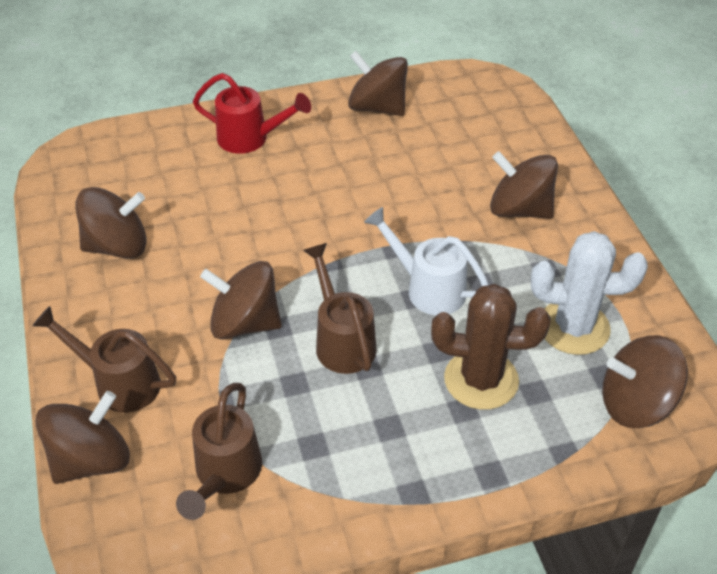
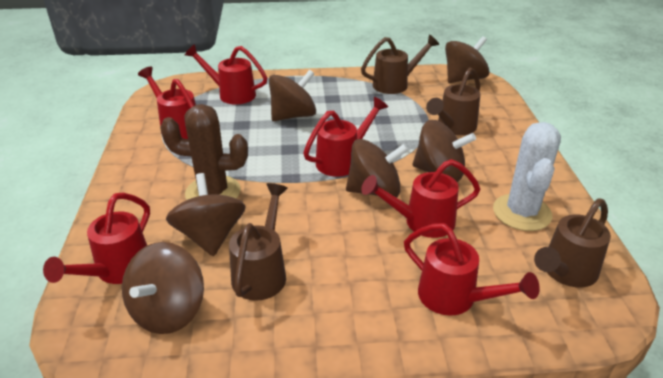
brown watering can: [32,306,176,413] [176,383,262,520] [303,243,377,374] = 3 -> [229,183,288,301] [361,35,439,94] [426,68,480,135] [534,198,611,288] = 4
red watering can: [193,73,311,154] = 1 -> [43,193,150,284] [138,67,196,139] [185,44,267,104] [303,97,388,177] [361,159,480,238] [404,223,540,316] = 6
white watering can: [364,207,489,315] = 1 -> none = 0

